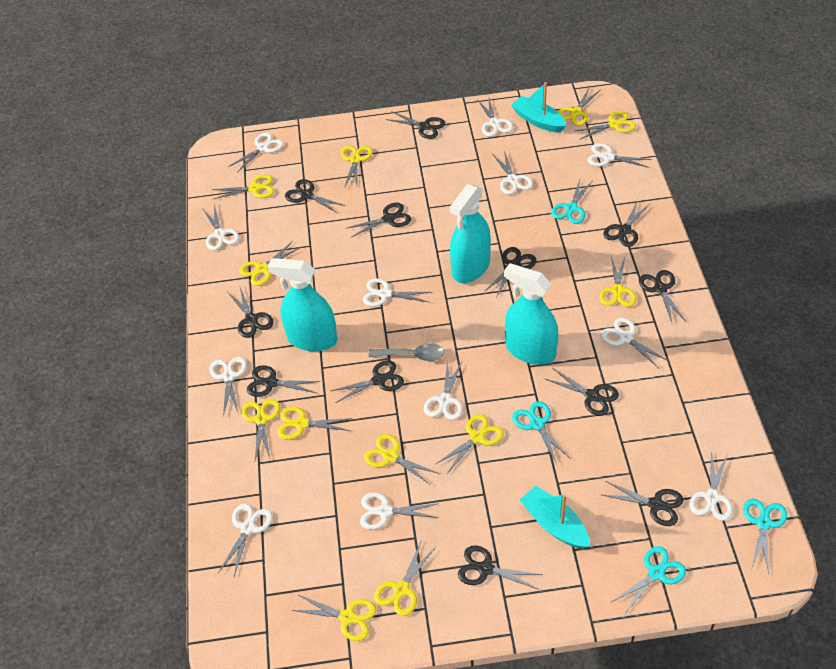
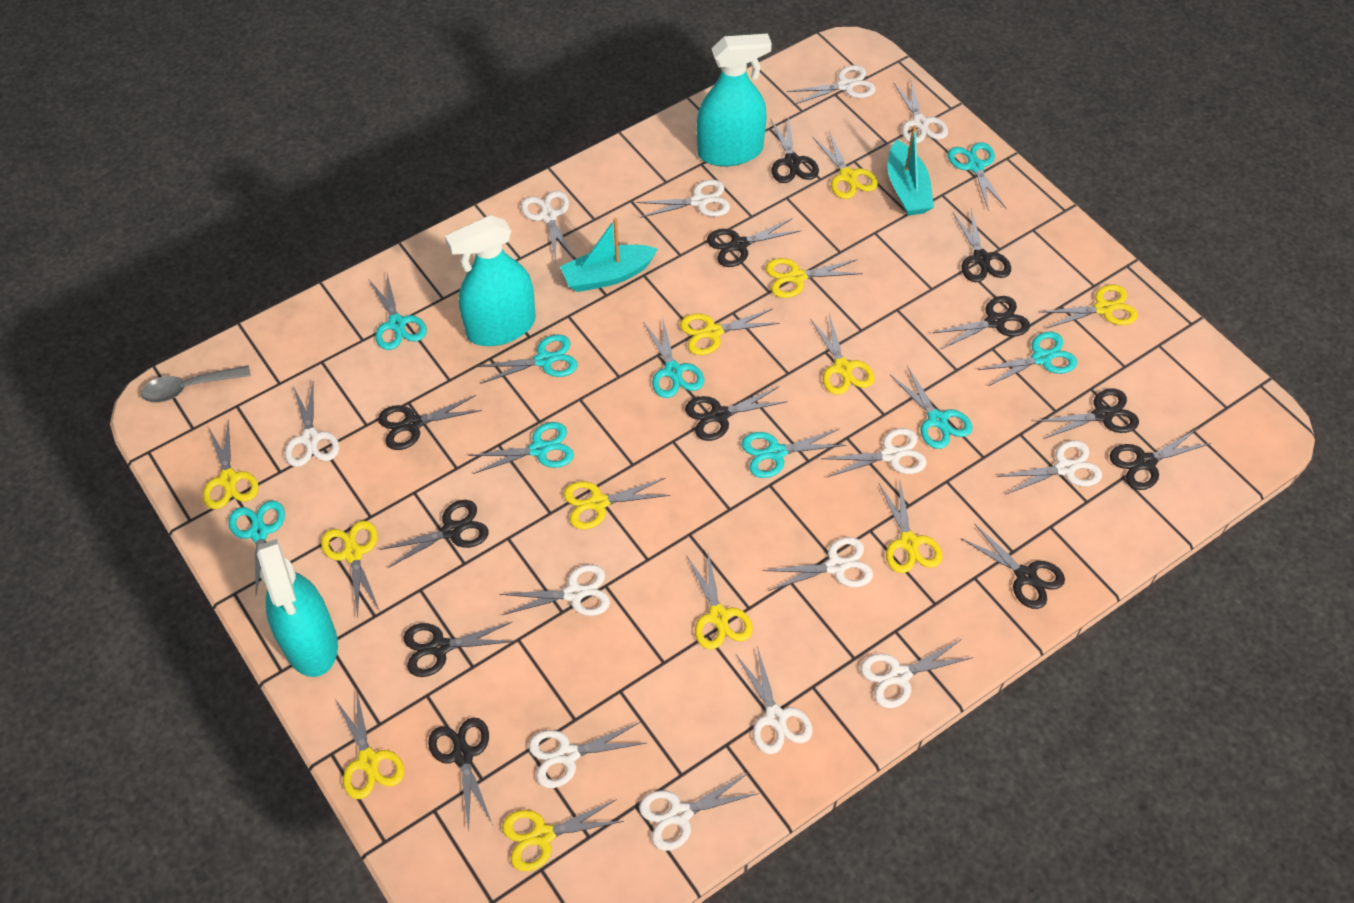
turquoise scissors: [512,401,571,464] [551,180,593,224] [612,546,686,615] [743,499,787,573] = 4 -> [229,501,285,594] [369,274,427,350] [468,422,574,474] [476,334,578,384] [643,316,704,398] [741,429,846,478] [890,366,973,449] [948,142,1007,211] [978,332,1077,386] = 9
white scissors: [202,204,239,250] [210,357,247,416] [218,504,273,577] [228,133,284,173] [360,493,439,530] [363,279,432,307] [424,359,463,420] [477,98,513,137] [493,151,533,195] [587,143,652,168] [601,317,669,368] [689,451,733,521] = 12 -> [285,383,339,467] [499,564,610,616] [521,191,574,262] [528,722,646,788] [636,179,730,218] [639,773,759,851] [736,646,813,754] [762,537,873,591] [787,65,876,105] [821,428,927,477] [861,639,974,708] [893,80,948,144] [996,440,1102,495] = 13

